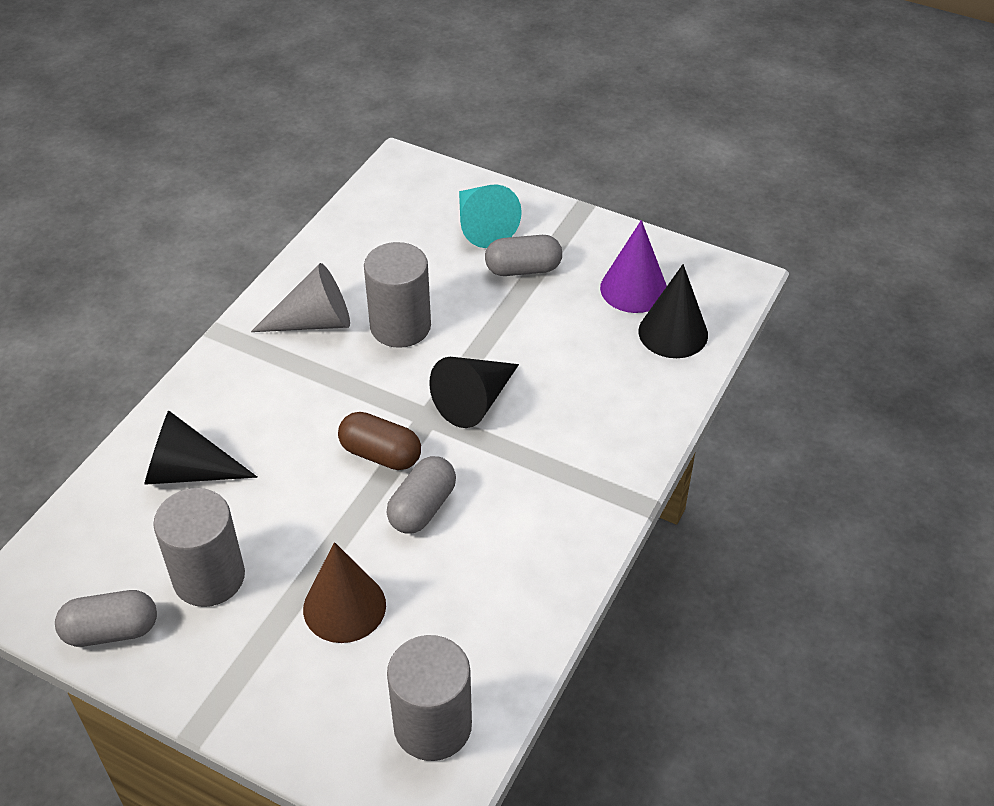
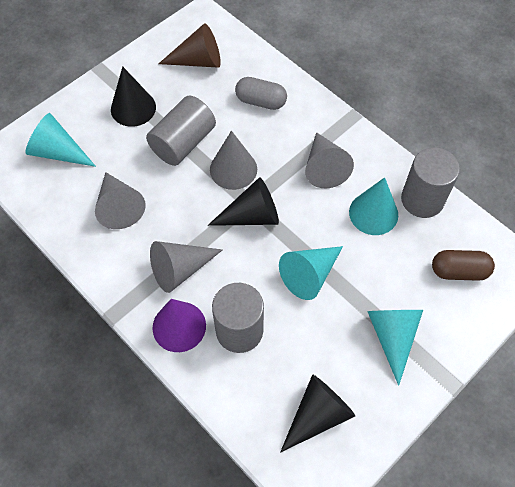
grey capsule: [55,590,157,647] [386,456,456,534] [485,235,562,276] = 3 -> [235,77,287,110] = 1
grey cone: [251,263,350,332] = 1 -> [95,172,146,229] [150,241,223,293] [210,131,257,190] [305,132,354,189] = 4
turquoise cone: [459,184,522,248] = 1 -> [25,113,96,167] [279,246,343,300] [349,177,398,235] [367,310,423,386] = 4

